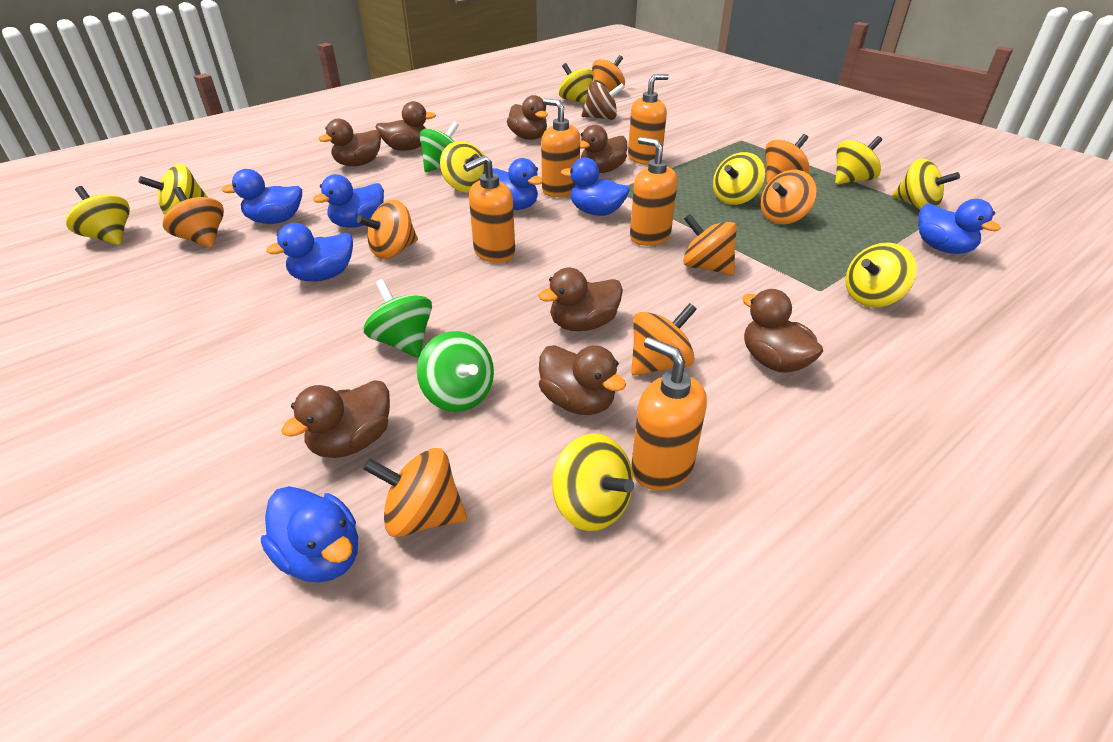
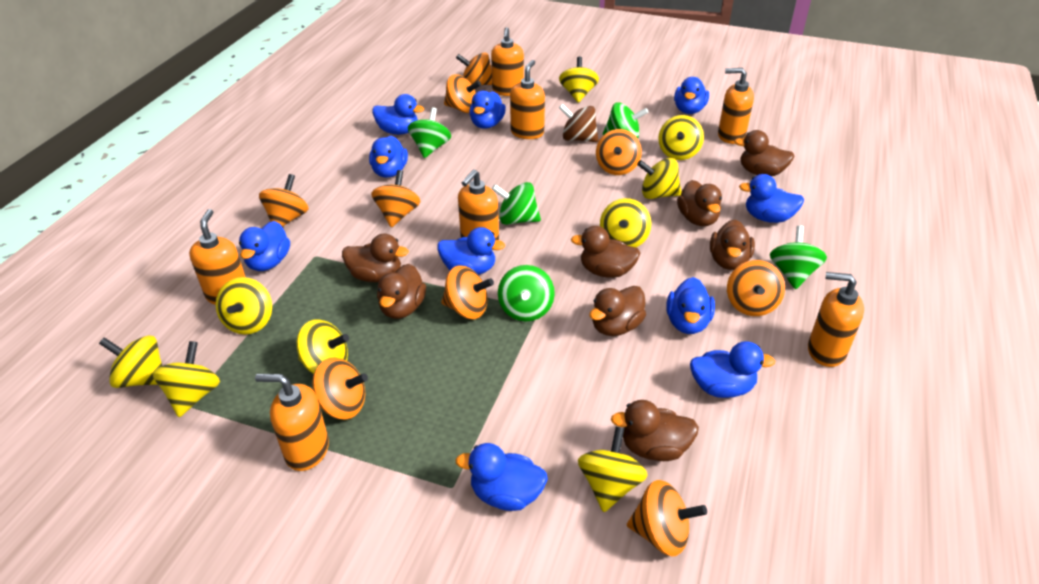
blue duck: [222,169,302,224] [261,486,358,583] [266,223,353,281] [313,174,384,228] [492,158,543,210] [561,158,630,216] [918,199,1000,254] = 7 -> [239,221,290,271] [369,135,408,178] [372,94,424,135] [437,227,505,275] [455,443,548,511] [469,91,506,128] [667,277,715,334] [674,77,709,114] [690,341,775,398] [739,174,804,223] = 10
green spinning top: [364,279,432,358] [417,331,494,412] [420,122,459,172] = 3 -> [408,107,451,158] [492,182,541,225] [498,265,555,322] [603,102,649,138] [770,226,827,289] = 5
orange soap dispenser: [463,155,515,263] [541,98,580,197] [628,74,669,165] [630,137,677,246] [631,337,707,491] = 5 -> [189,209,245,305] [255,374,329,471] [458,169,499,240] [491,27,524,96] [510,60,545,139] [718,68,754,144] [808,272,864,367] = 7
orange spinning top: [163,187,224,248] [357,200,418,259] [363,448,467,537] [592,55,625,91] [631,303,697,376] [683,214,737,275] [761,170,816,224] [765,134,810,184] = 8 -> [259,174,309,227] [312,357,368,420] [371,170,421,227] [441,265,494,319] [444,74,481,113] [456,53,492,85] [596,129,642,175] [627,480,707,556] [727,260,785,316] = 9

